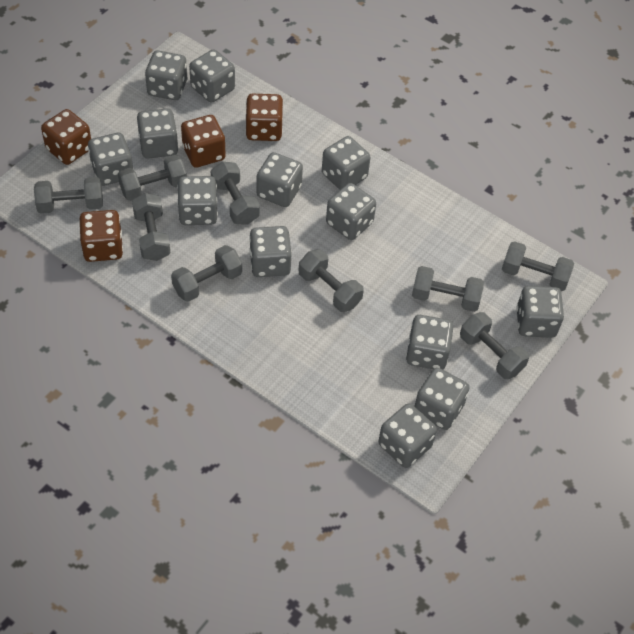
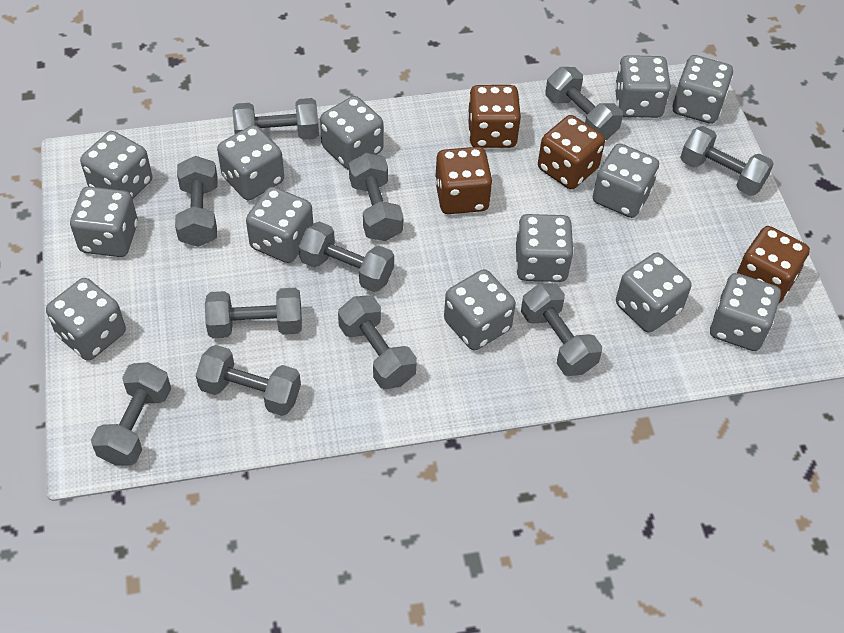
grey dumbbell: [34,177,103,214] [118,155,187,201] [132,193,170,261] [171,245,242,302] [211,162,260,225] [299,249,364,312] [412,266,484,312] [460,312,529,379] [502,241,574,291] = 9 -> [91,362,171,466] [175,156,218,247] [196,345,301,416] [205,288,302,338] [233,98,319,140] [299,221,394,292] [338,295,417,389] [349,153,403,241] [521,283,602,376] [545,67,623,140] [680,126,774,196] = 11

